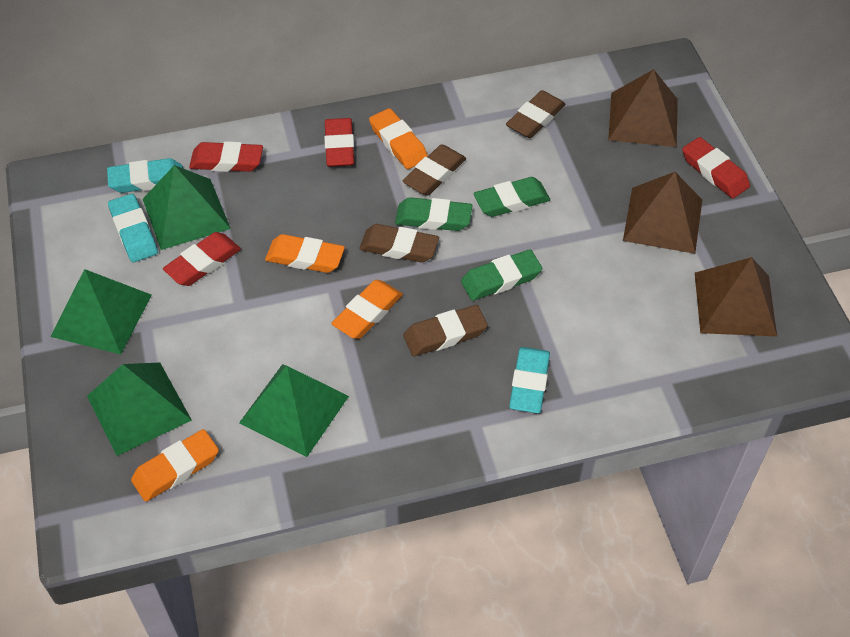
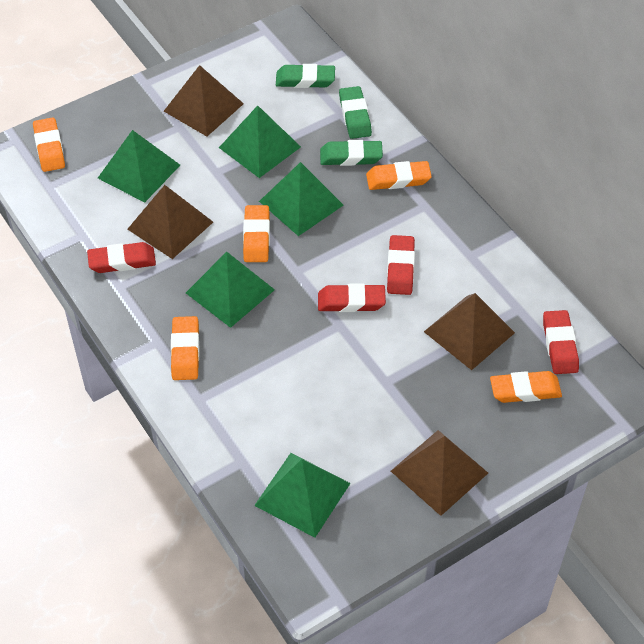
brown eraser: [360,224,439,263] [402,144,466,195] [403,305,488,356] [506,90,566,138] = 4 -> none = 0
brown pyramid: [608,69,678,147] [623,172,702,254] [695,257,777,336] = 3 -> [127,185,213,259] [164,65,244,136] [391,430,488,516] [424,293,515,370] = 4
green pyramid: [51,269,152,354] [87,362,192,456] [143,165,231,250] [239,364,349,457] = 4 -> [98,130,180,203] [186,252,275,328] [219,105,301,178] [254,453,351,538] [259,162,344,236] = 5
orange eraser: [131,429,219,502] [265,234,345,273] [331,280,403,339] [369,108,428,169] = 4 -> [33,117,65,172] [171,316,199,380] [243,205,270,262] [366,161,432,190] [490,371,562,403] = 5
turquoise eraser: [107,158,183,193] [108,194,158,262] [509,347,550,413] = 3 -> none = 0

